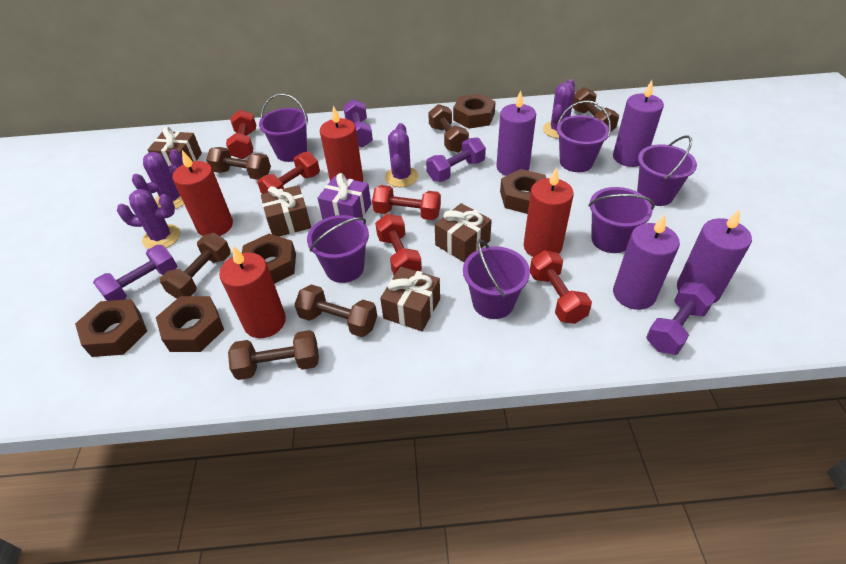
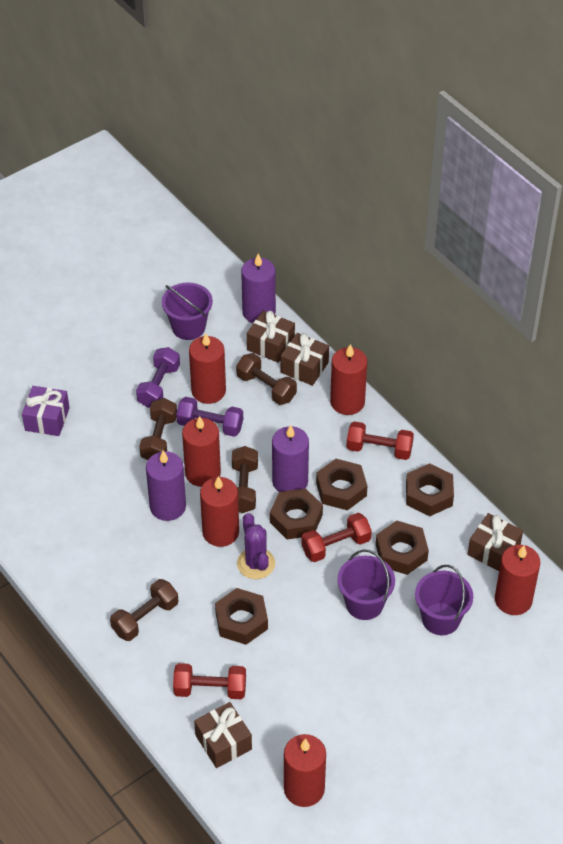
brown dumbbell: [160,233,231,299] [206,147,271,180] [228,330,319,380] [294,284,377,337] [428,104,469,153] [572,87,619,131] = 6 -> [110,579,178,641] [139,398,177,460] [232,446,258,513] [236,353,297,405] = 4
purple bucket: [259,93,308,162] [307,215,369,283] [463,239,530,319] [557,100,611,172] [588,187,655,253] [637,135,697,206] = 6 -> [162,282,213,340] [337,549,395,620] [415,565,473,635] = 3
purple cactus: [117,189,180,249] [132,149,184,209] [385,123,419,187] [543,79,575,139] = 4 -> [237,513,275,579] = 1
purple candle: [496,90,536,176] [613,80,664,167] [613,214,680,310] [677,209,752,303] = 4 -> [146,450,186,521] [241,254,276,323] [272,425,309,492] = 3
purple dumbbell: [93,245,177,301] [343,99,373,148] [426,138,486,182] [646,282,716,355] = 4 -> [136,347,180,408] [176,397,243,437] = 2
red candle: [172,150,233,236] [219,246,286,338] [320,105,363,182] [524,167,574,257] = 4 -> [182,416,221,487] [189,333,226,404] [200,476,239,547] [284,734,326,807] [330,344,367,415] [495,545,541,615] = 6
red dumbbell: [226,110,256,159] [257,151,320,194] [372,185,441,220] [375,214,422,275] [530,250,592,324] = 5 -> [173,663,246,699] [301,513,372,562] [346,421,414,460] = 3

